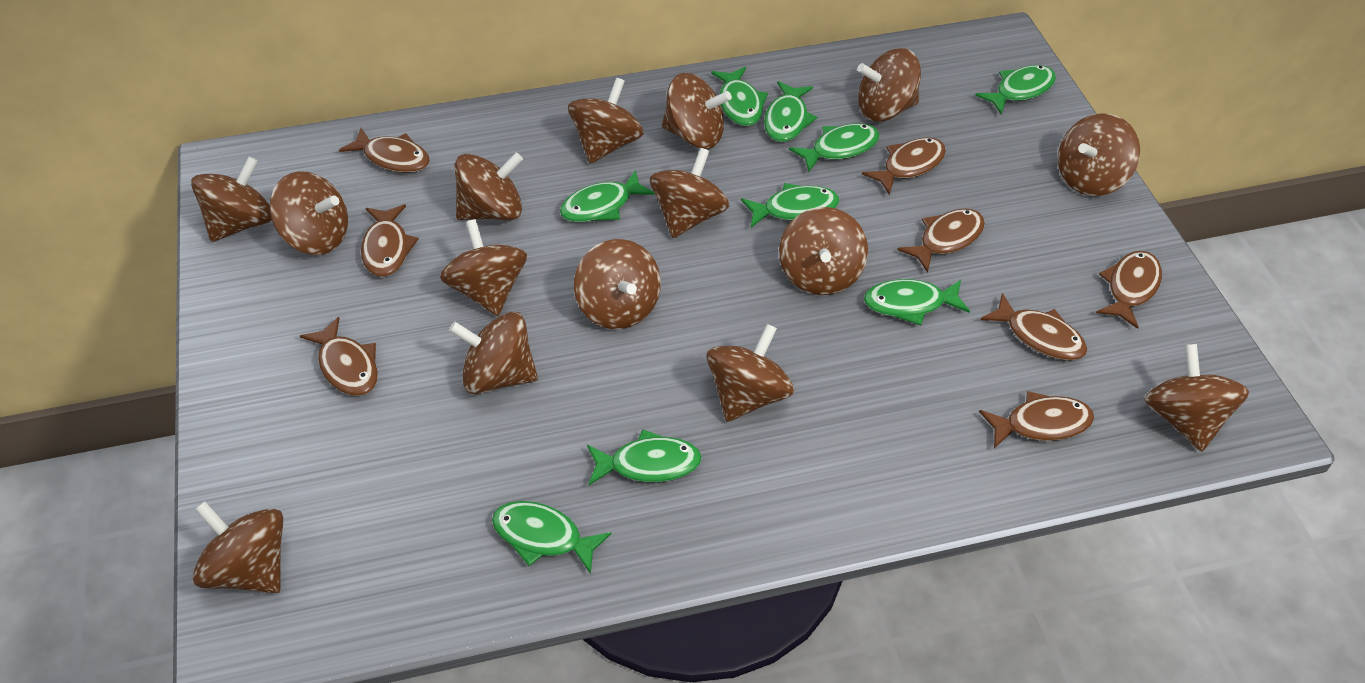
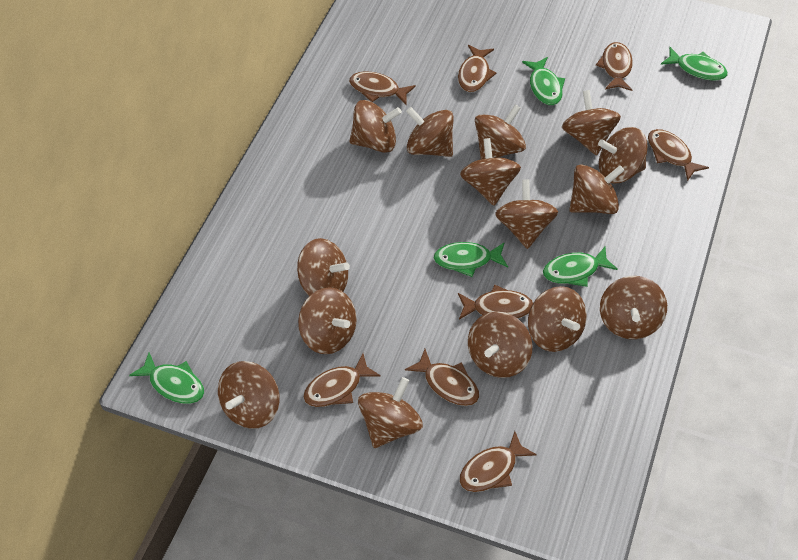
green fish: [492,501,611,574] [560,170,655,222] [587,429,702,485] [711,67,768,126] [741,183,839,227] [764,81,817,142] [789,123,880,172] [864,279,970,325] [975,65,1056,114] = 9 -> [129,353,204,404] [434,242,508,277] [522,57,565,105] [543,247,618,287] [661,47,728,81] = 5

